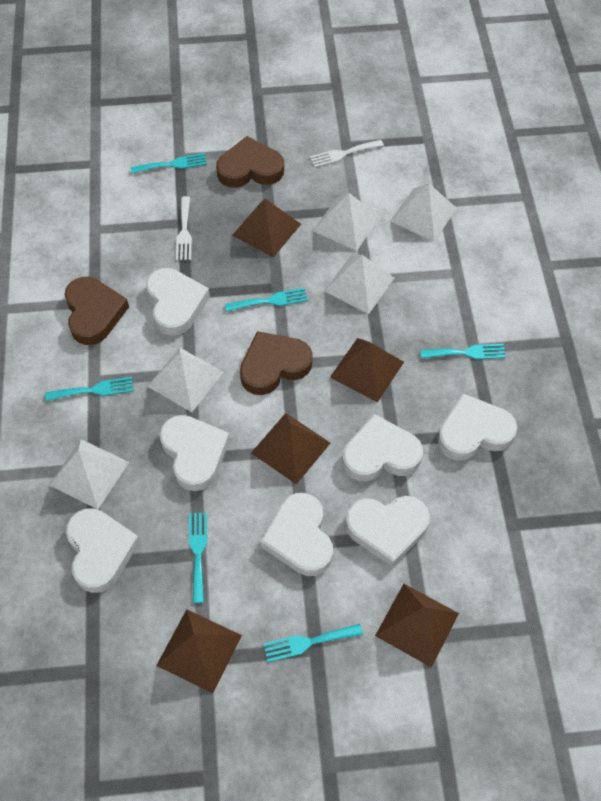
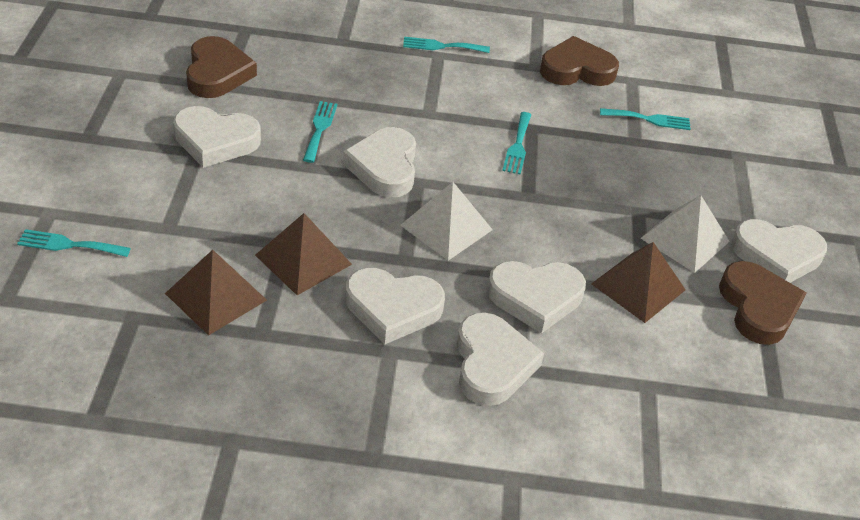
brown pyramid: [156,609,242,693] [232,199,301,258] [251,413,330,484] [330,338,404,402] [375,584,459,668] = 5 -> [165,250,267,335] [255,213,352,295] [591,242,685,323] = 3
turquoise fork: [45,377,134,401] [130,153,207,174] [189,512,207,603] [225,288,308,312] [264,624,363,662] [420,344,506,360] = 6 -> [17,229,131,257] [303,101,337,163] [403,37,490,53] [502,112,531,175] [600,108,691,130] = 5
white fork: [176,196,192,260] [310,140,384,167] = 2 -> none = 0
white heart: [66,508,140,593] [146,268,210,336] [160,415,230,491] [260,493,333,576] [342,414,423,482] [346,496,430,567] [438,394,517,461] = 7 -> [173,106,261,168] [343,127,416,198] [345,268,445,344] [457,312,544,406] [487,261,586,333] [731,219,827,283] = 6
white pyramid: [49,439,129,509] [147,348,224,412] [313,193,380,251] [324,255,394,314] [390,183,457,242] = 5 -> [400,182,493,261] [641,195,730,273] = 2

